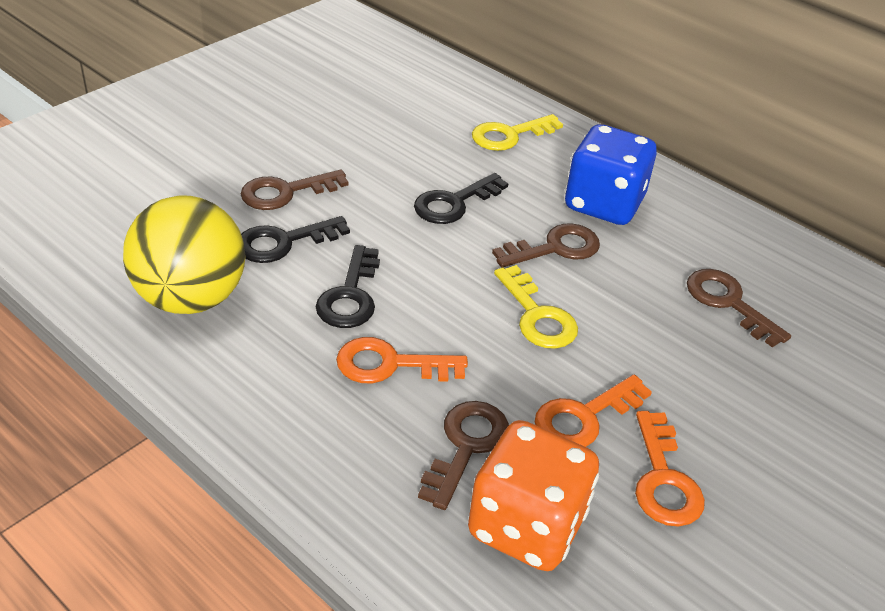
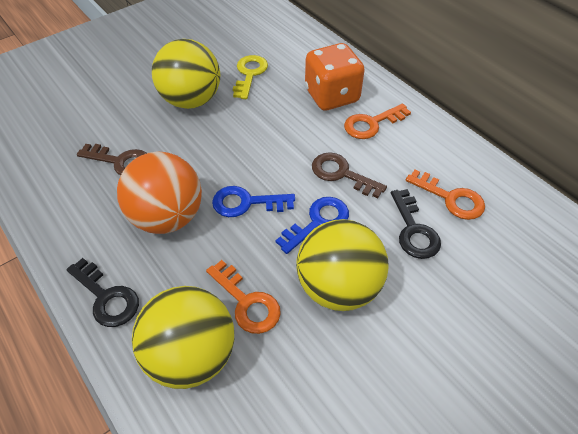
black key: [241,216,350,263] [316,245,380,328] [414,173,509,224] = 3 -> [66,258,139,327] [391,189,441,259] = 2
blue dice: [565,124,657,225] = 1 -> none = 0
blue key: none = 0 -> [212,186,295,217] [276,197,349,254] = 2
brown key: [241,169,348,210] [418,401,509,510] [492,223,600,267] [687,269,791,347] = 4 -> [77,144,147,175] [312,152,387,198] = 2
orange ball: none = 0 -> [117,152,202,234] = 1
yellow ball: [123,195,245,314] = 1 -> [132,286,234,389] [152,39,220,109] [296,219,388,311] = 3
yellow key: [472,114,563,151] [494,265,578,349] = 2 -> [233,55,268,99] = 1

